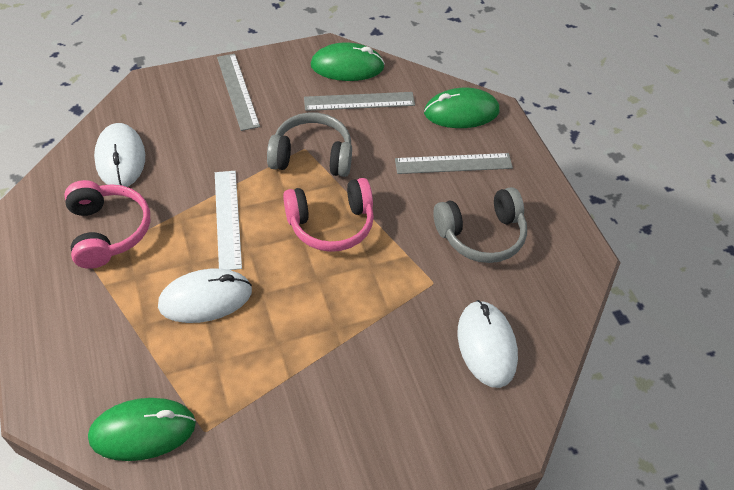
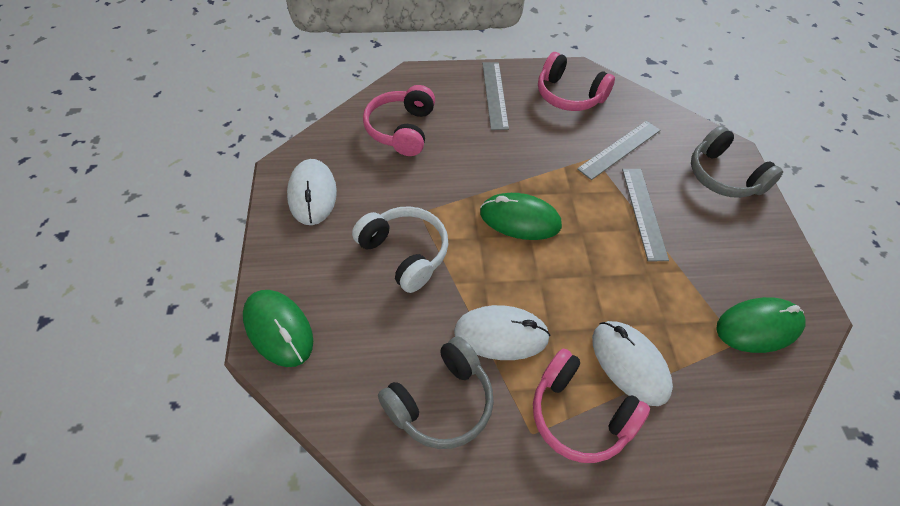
pink headphones: [64,180,150,269] [283,178,374,252] = 2 -> [363,85,435,156] [533,349,650,463] [538,52,615,111] = 3
white headphones: none = 0 -> [352,206,448,293] = 1
white ruler: [215,171,242,270] = 1 -> none = 0

